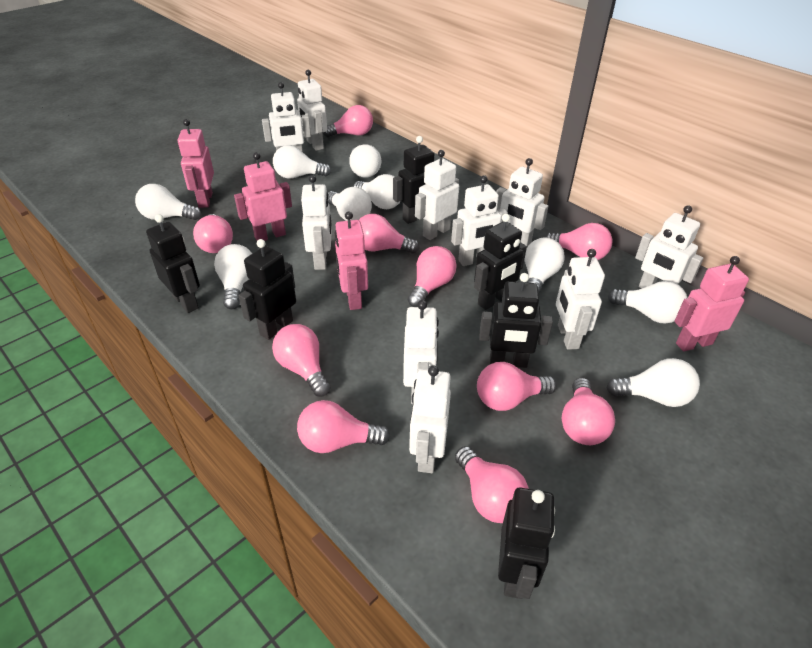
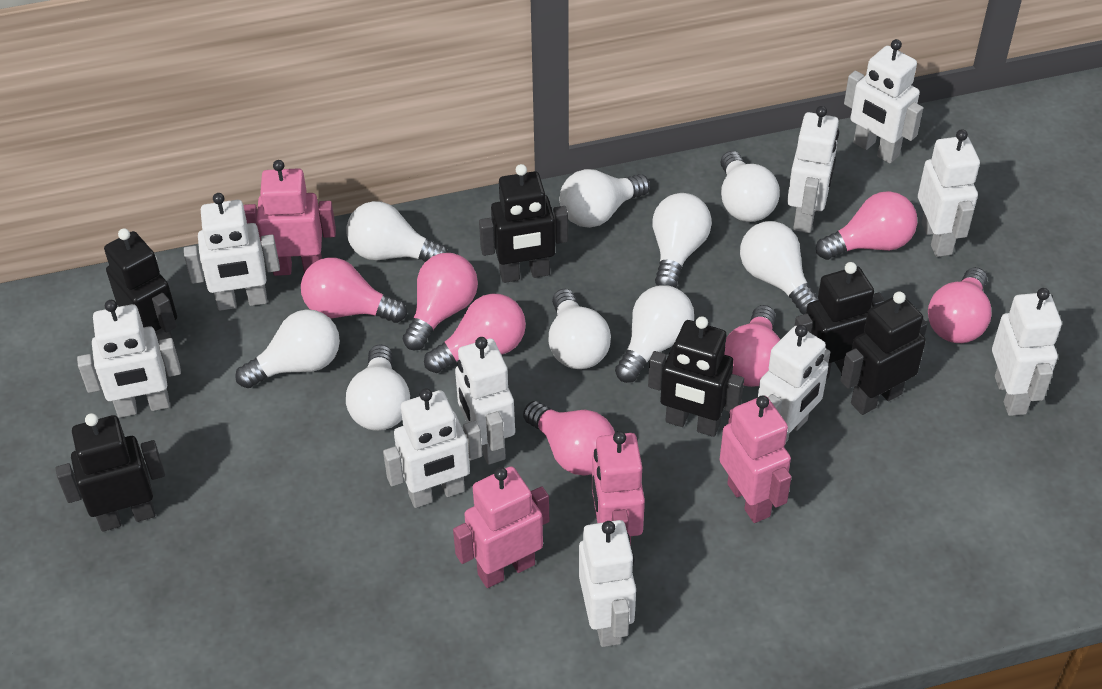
pink light bulb: [193,214,233,253] [272,324,331,397] [297,400,390,453] [323,105,373,137] [359,214,420,254] [408,246,457,307] [455,446,529,523] [477,362,556,411] [544,223,612,260] [562,378,615,445] = 10 -> [301,257,407,323] [403,253,478,350] [424,294,526,373] [523,401,615,476] [724,305,780,387] [816,191,917,260] [928,267,992,343] = 7

